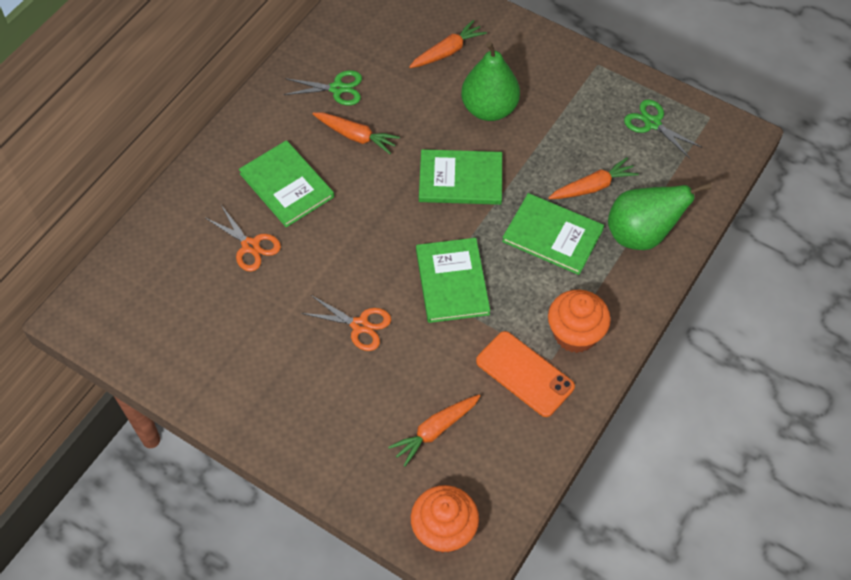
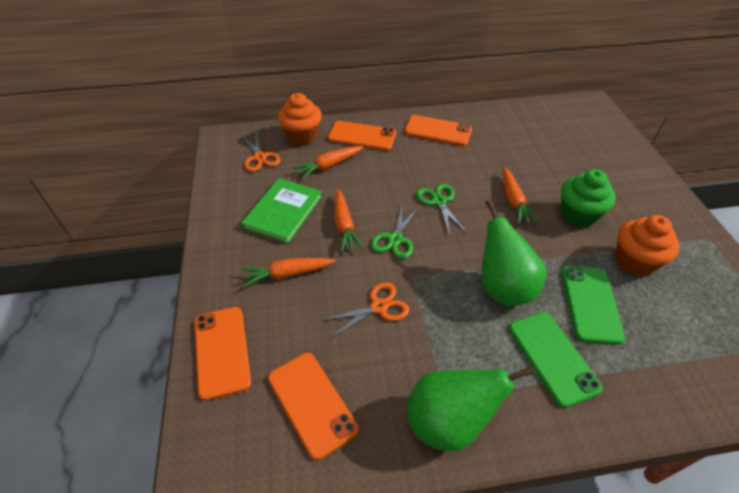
green book: [239,140,334,227] [416,238,490,323] [419,149,502,205] [502,193,604,275] = 4 -> [241,178,322,244] = 1
green cupcake: none = 0 -> [561,169,616,227] = 1
green phone: none = 0 -> [509,312,603,408] [562,266,625,345] = 2
orange phone: [476,331,575,417] = 1 -> [194,307,251,401] [268,353,359,460] [328,121,396,151] [404,115,472,146] = 4

